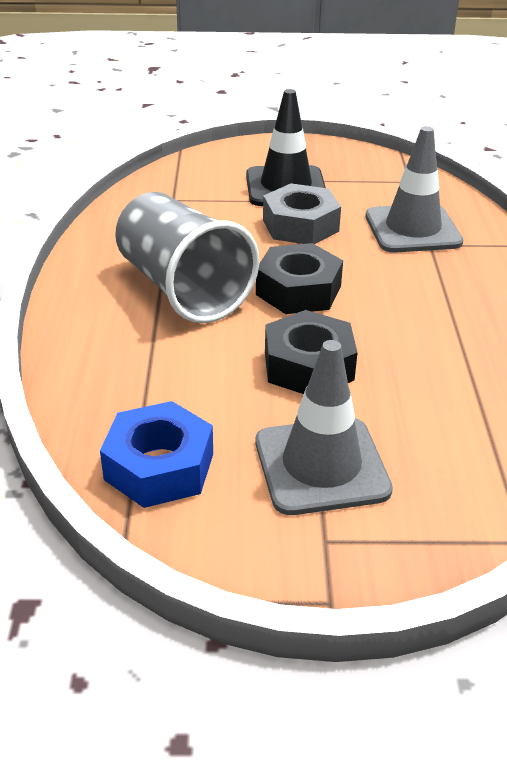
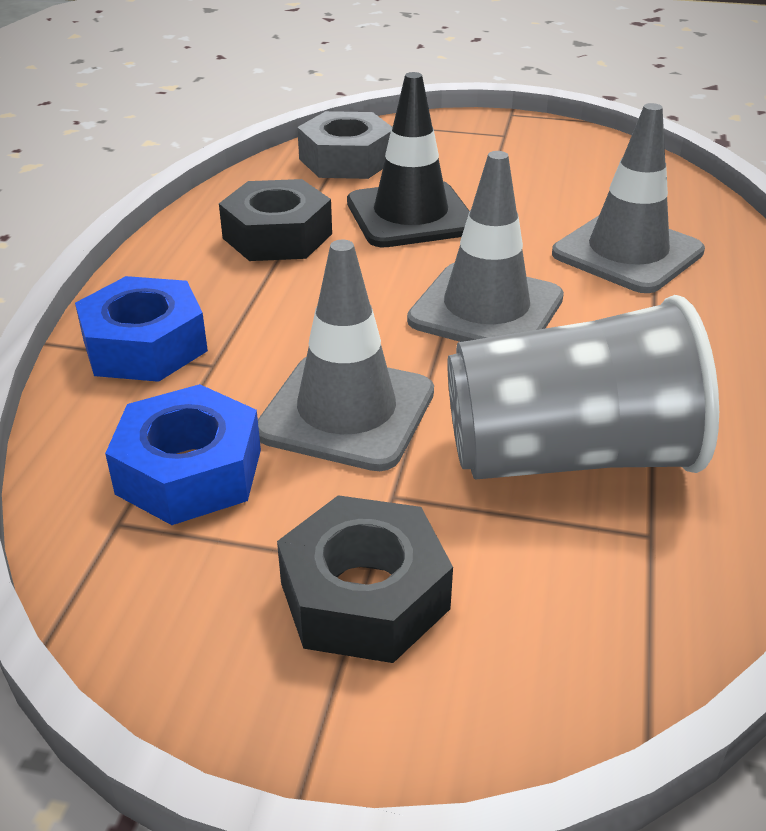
blue nut: [100,401,213,508] = 1 -> [75,276,208,382] [105,384,261,525] = 2
grey traffic cone: [256,340,393,515] [365,126,463,253] = 2 -> [258,240,434,471] [407,151,564,342] [552,103,705,293] = 3

